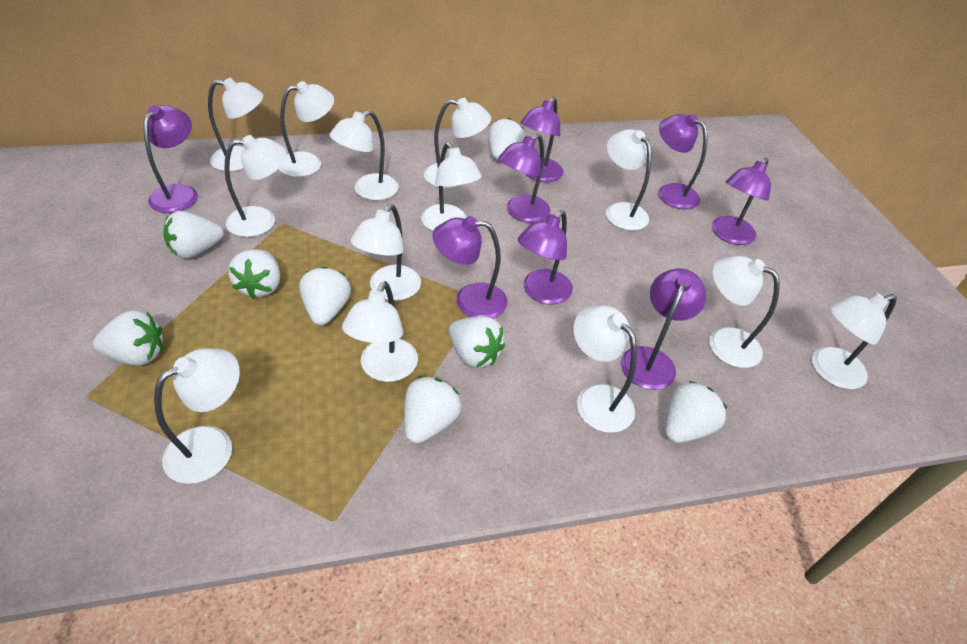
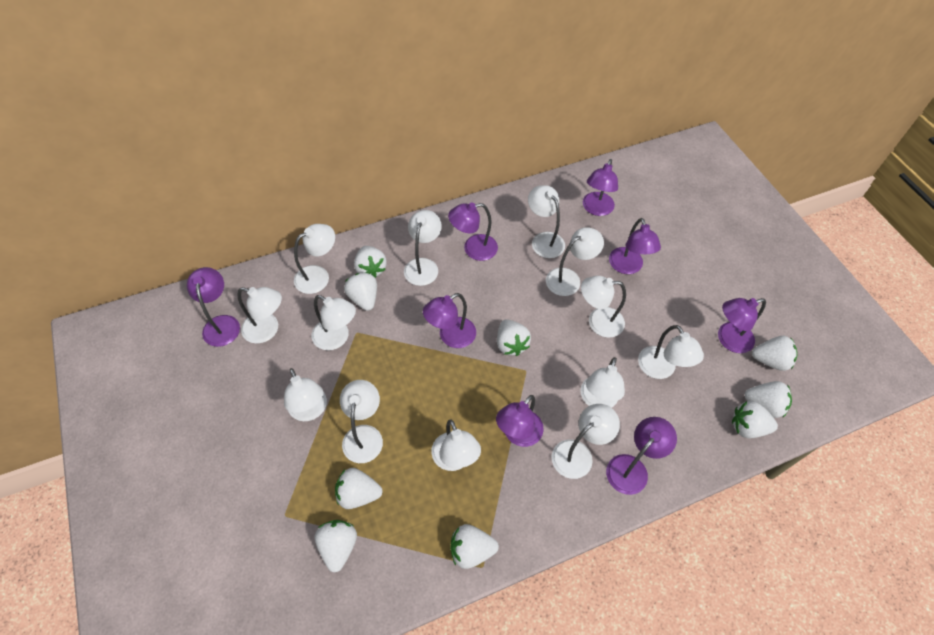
white strawberry: [93,310,163,366] [164,211,224,259] [229,249,280,299] [299,267,351,326] [404,376,461,444] [449,316,505,368] [488,118,525,160] [665,381,728,443] = 8 -> [315,520,357,572] [335,468,383,509] [344,272,377,311] [354,246,387,278] [450,524,499,569] [497,319,531,356] [732,401,778,438] [745,381,792,418] [752,336,797,371] = 9

